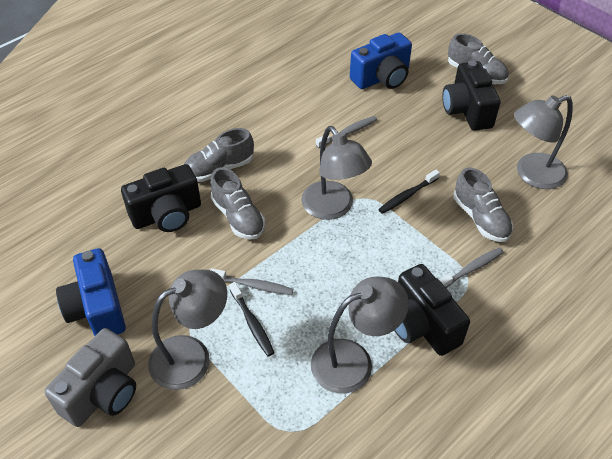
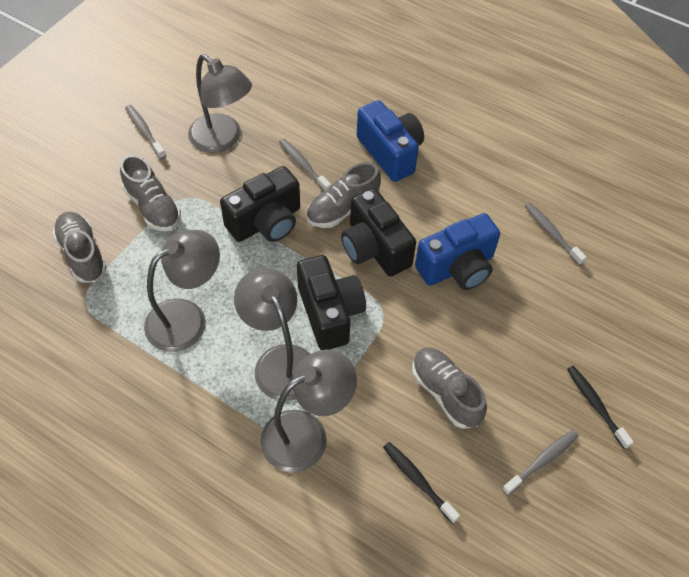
grey camera: [44,328,136,427] = 1 -> none = 0
grey toothbrush: [210,268,293,295] [316,116,377,148] [440,247,504,288] = 3 -> [125,105,166,159] [279,139,331,192] [502,430,579,495] [525,203,587,266] = 4

